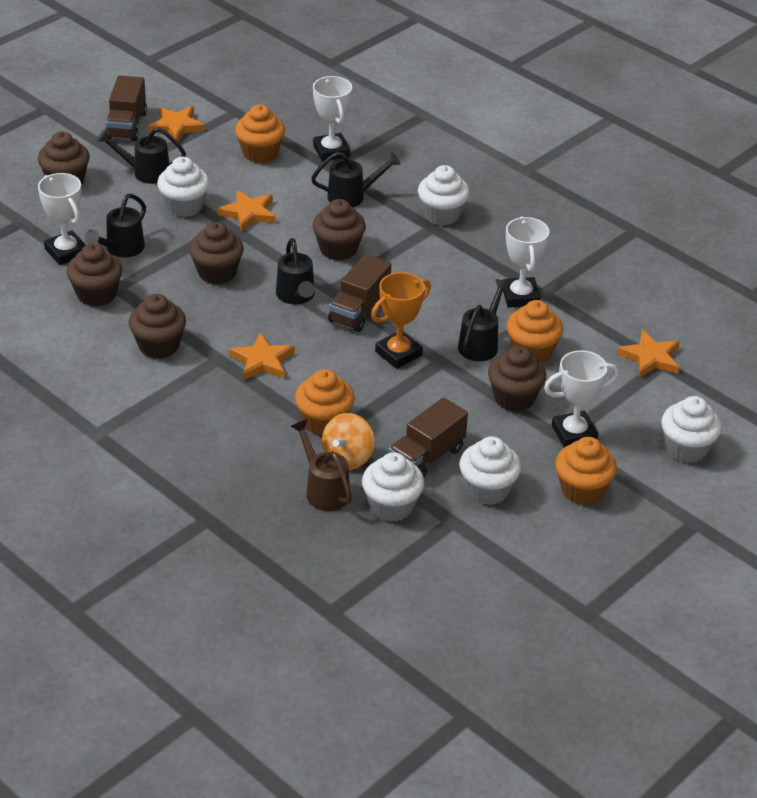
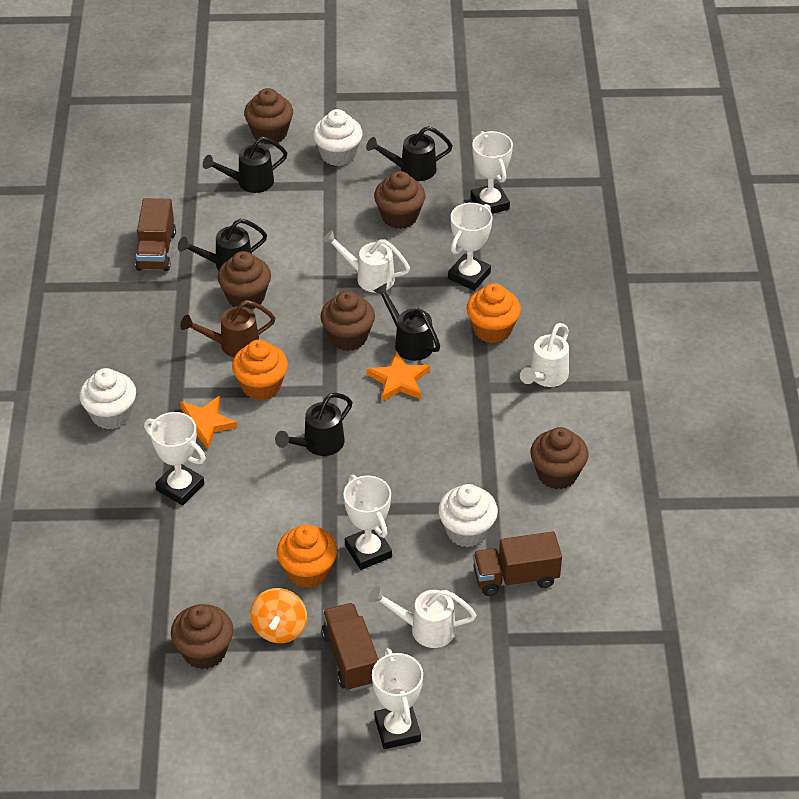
orange cupcake: [235,104,285,163] [295,369,355,436] [506,300,563,363] [555,437,617,505] = 4 -> [232,340,288,401] [277,524,337,588] [466,283,521,343] = 3
orange star: [148,106,205,141] [217,190,276,232] [229,332,295,380] [617,330,680,377] = 4 -> [180,396,237,449] [367,351,430,401] = 2
orange trophy: [371,272,431,369] = 1 -> none = 0
white cupcake: [157,157,210,217] [362,452,424,522] [418,165,470,226] [459,436,521,505] [661,396,722,463] = 5 -> [79,368,136,429] [313,109,363,166] [438,484,498,547] = 3
white trophy: [38,173,86,265] [313,76,352,161] [503,216,549,308] [544,350,619,447] = 4 -> [144,412,206,506] [343,475,392,570] [372,648,423,749] [448,203,492,291] [471,131,513,214] = 5
white watering can: none = 0 -> [322,230,410,293] [368,586,477,648] [520,323,569,387] = 3

